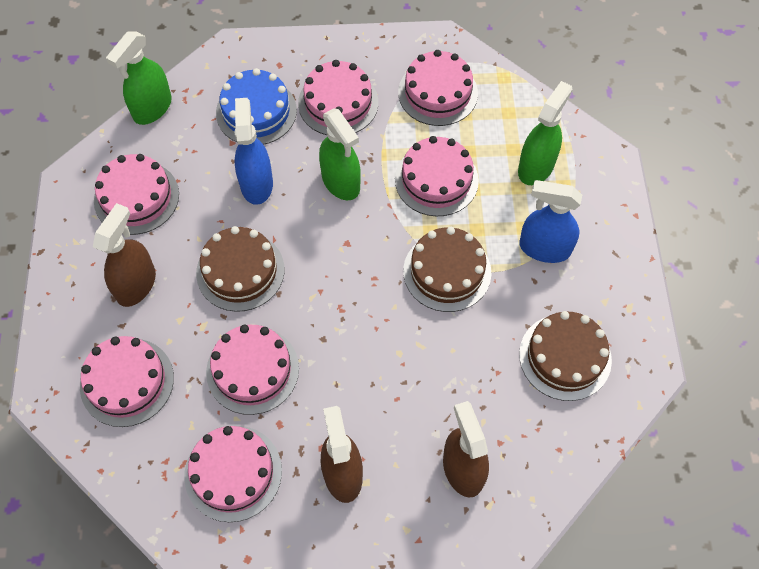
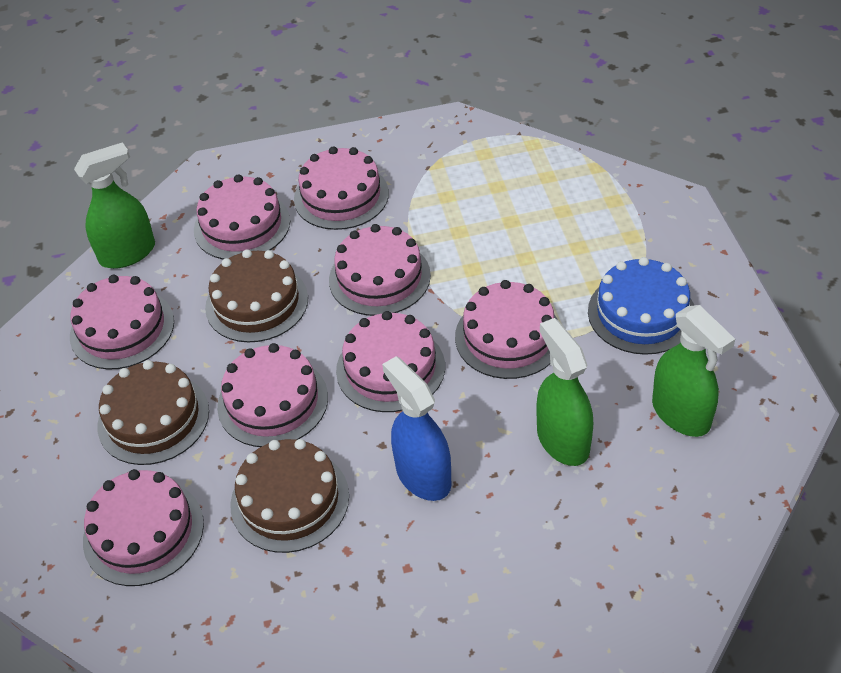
blue spray bottle: [234,98,273,205] [519,180,582,263] = 2 -> [382,356,451,501] = 1
brown spray bottle: [93,203,156,307] [321,406,363,503] [443,401,489,498] = 3 -> none = 0
pink cake: [80,336,174,427] [94,154,179,235] [184,426,282,522] [206,325,299,415] [298,60,378,135] [395,136,479,216] [398,50,478,126] = 7 -> [70,275,174,370] [83,469,204,586] [194,174,290,259] [217,343,328,447] [294,147,389,230] [329,224,431,316] [336,311,445,412] [455,280,558,379] = 8

